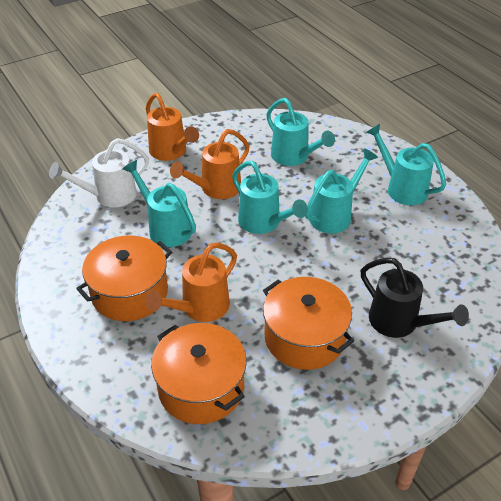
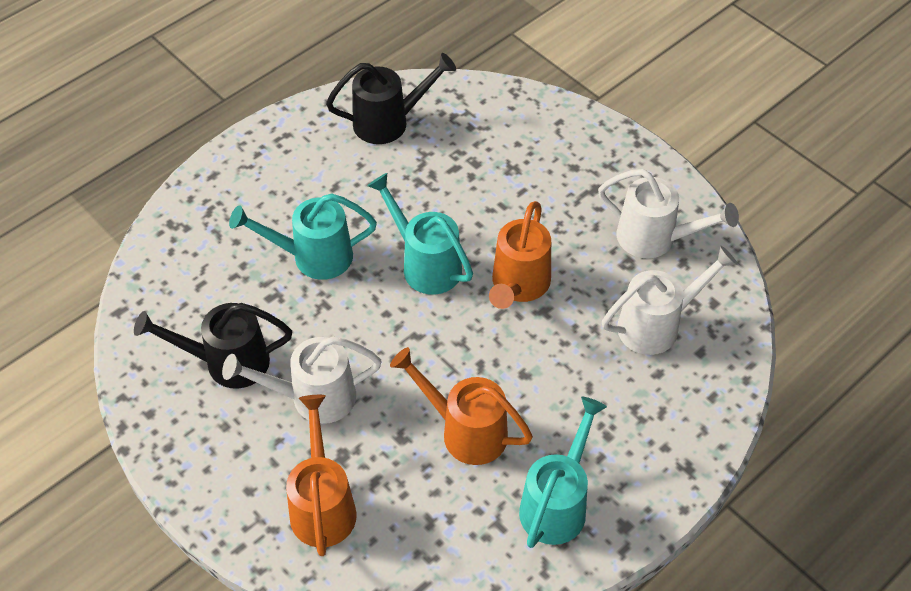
black watering can: [361,258,469,338] = 1 -> [134,303,292,389] [326,53,456,144] = 2
orange pot: [76,235,172,321] [151,323,246,424] [263,277,354,370] = 3 -> none = 0
turquoise watering can: [123,160,196,247] [232,161,308,234] [266,98,335,166] [305,148,378,233] [366,124,446,205] = 5 -> [229,193,377,280] [367,173,473,295] [519,397,607,548] = 3
white watering can: [49,138,149,208] = 1 -> [222,337,382,424] [598,169,739,258] [602,246,738,355] = 3

